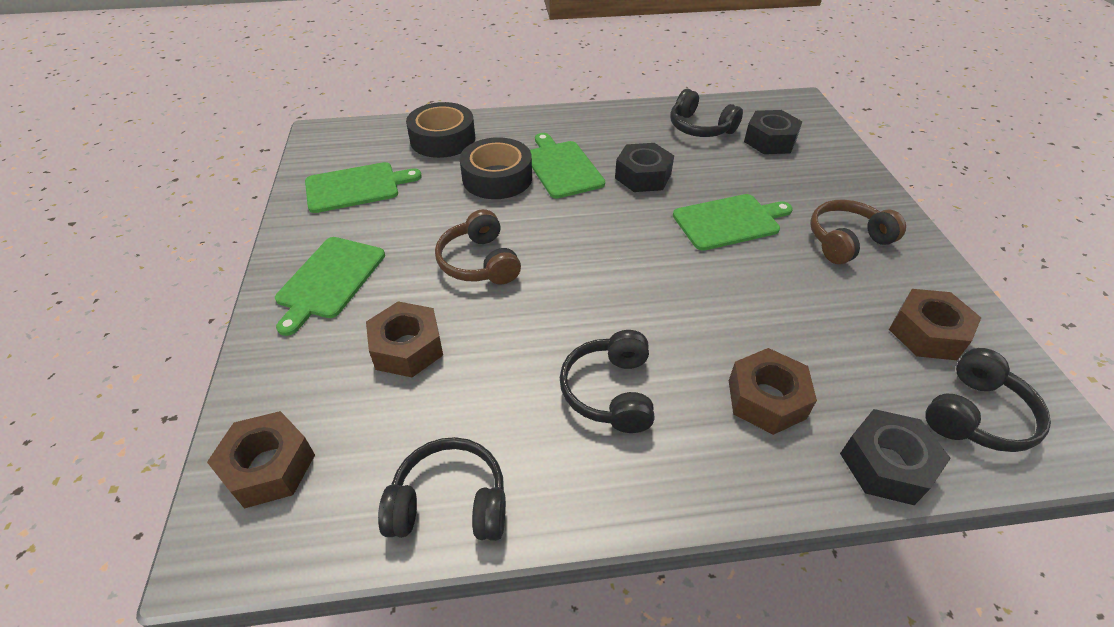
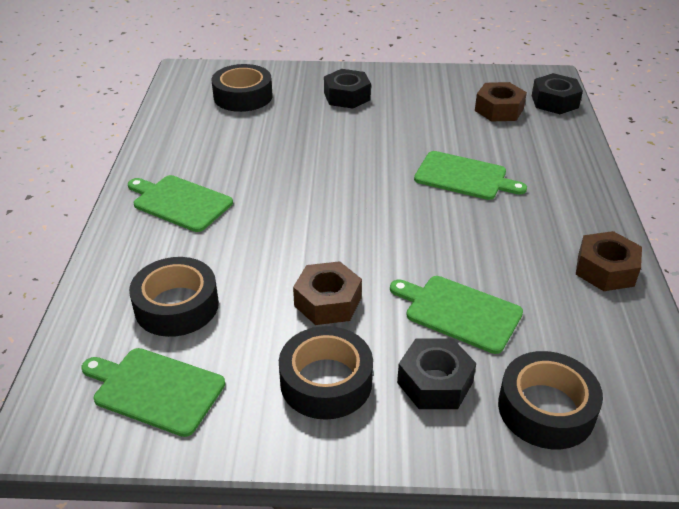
black headphones: [378,437,506,541] [560,330,655,433] [670,89,743,137] [925,348,1051,452] = 4 -> none = 0
black tape: [406,102,475,158] [460,137,532,199] = 2 -> [129,257,219,337] [212,64,273,112] [279,326,373,420] [498,351,603,449] = 4
brown headphones: [435,209,521,285] [810,199,906,264] = 2 -> none = 0
brown nut: [207,411,315,508] [366,301,443,377] [729,348,817,435] [889,289,981,360] = 4 -> [293,261,362,325] [475,82,527,122] [576,231,642,291] = 3

